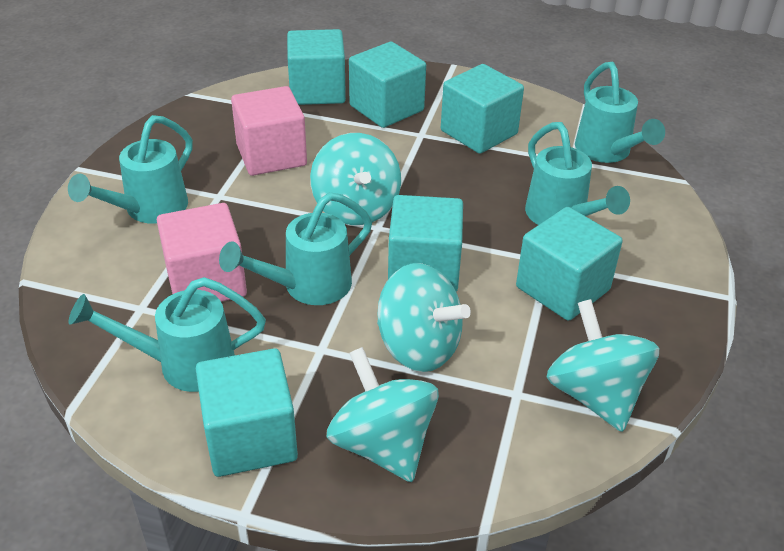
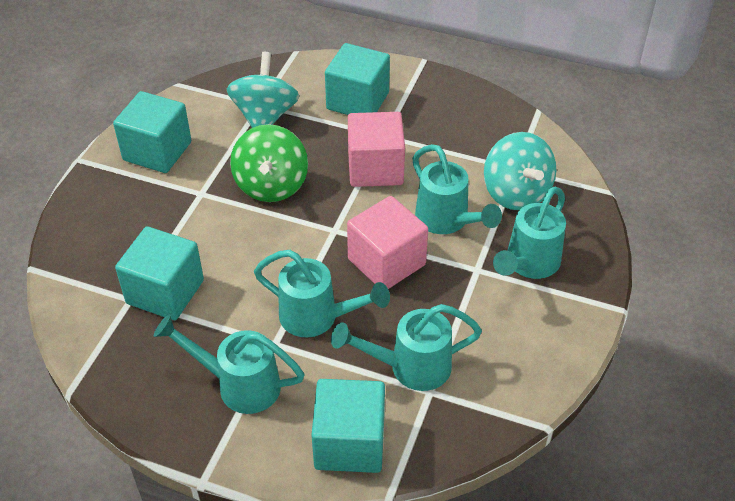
green spinning top: none = 0 -> [230,124,308,202] = 1
turquoise cube: [195,348,298,477] [287,29,346,105] [349,42,426,128] [388,195,463,292] [441,64,524,154] [516,207,623,321] = 6 -> [113,91,191,173] [115,226,204,320] [311,379,385,473] [325,43,390,115] = 4
turquoise spinning top: [310,133,401,225] [327,347,439,482] [377,263,471,372] [547,299,659,432] = 4 -> [227,52,299,128] [484,132,556,210] = 2

